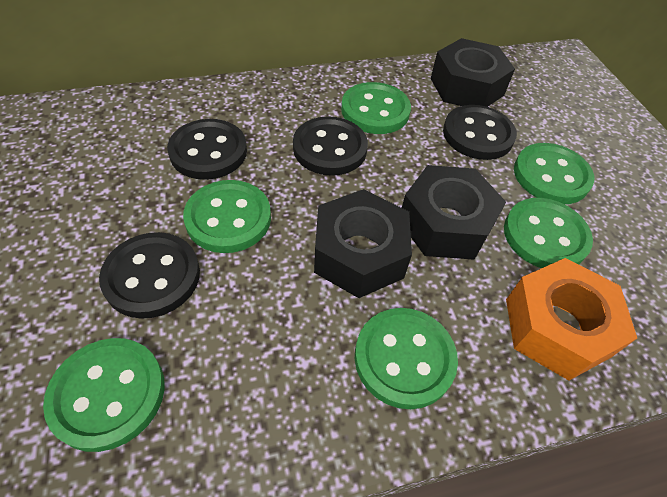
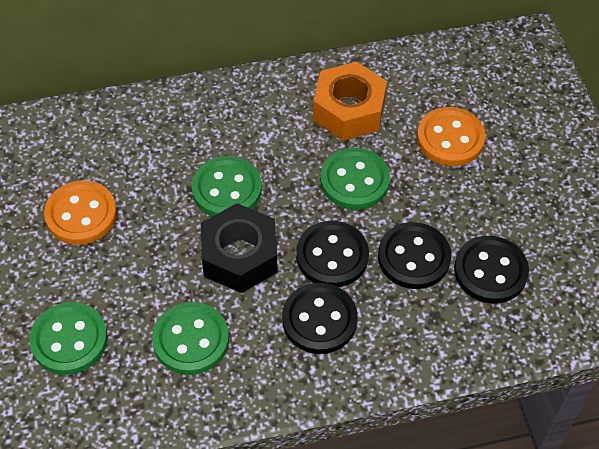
black nut: [314,189,412,298] [402,165,506,260] [431,38,515,107] = 3 -> [201,203,278,293] = 1
green button: [43,338,165,452] [183,180,271,253] [341,82,411,134] [355,308,458,409] [504,198,593,268] [514,143,594,204] = 6 -> [29,302,108,375] [152,302,229,375] [192,156,262,216] [320,148,390,210] = 4
orange button: none = 0 -> [44,180,117,245] [417,107,486,166] = 2

